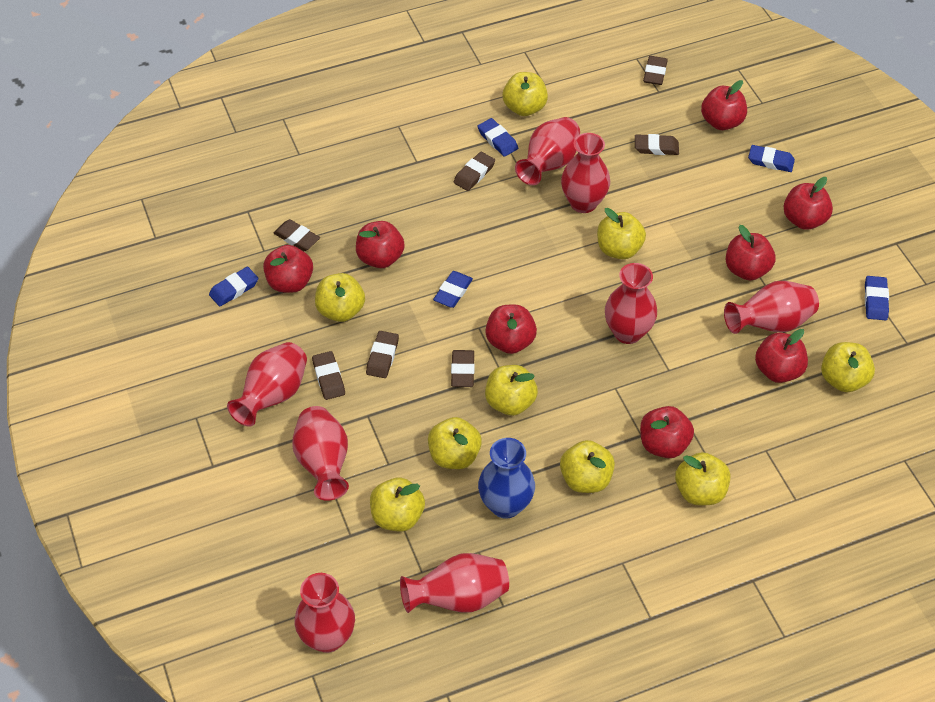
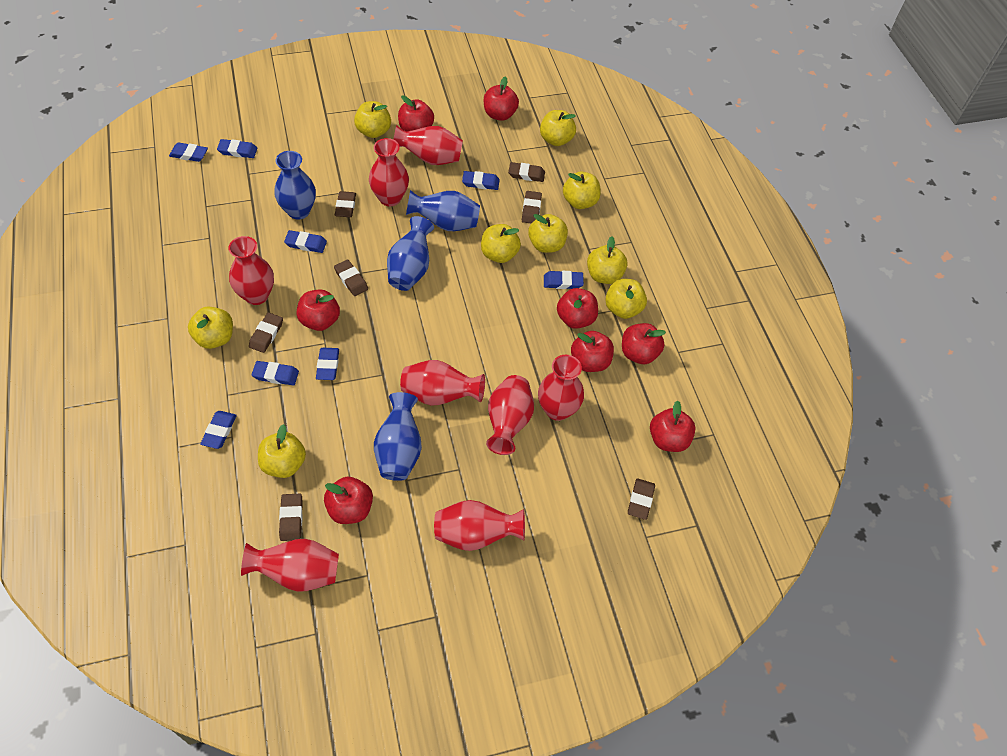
blue eraser: [209,267,258,307] [433,271,473,308] [477,118,518,157] [748,145,795,172] [865,276,889,320] = 5 -> [169,142,208,162] [200,411,237,449] [217,139,257,158] [252,361,299,385] [284,230,327,253] [316,348,339,380] [462,171,500,190] [544,271,584,289] = 8
blue vase: [478,438,535,519] = 1 -> [274,151,316,220] [374,392,422,481] [387,216,434,291] [406,190,480,231] = 4

